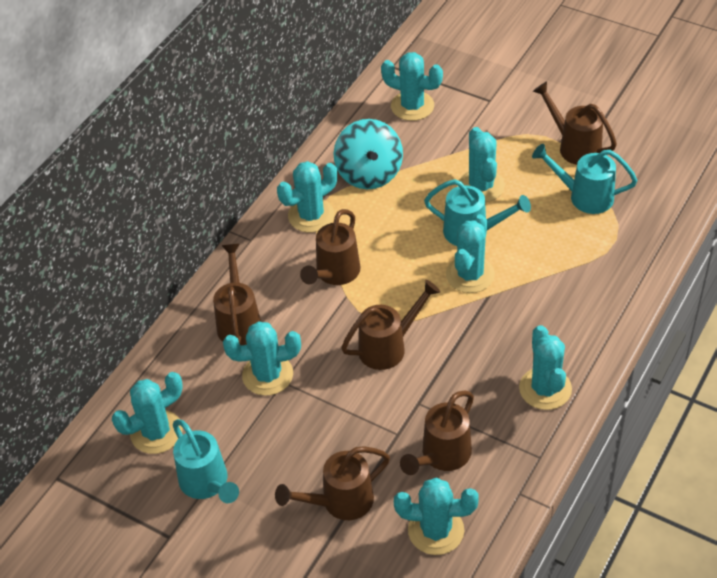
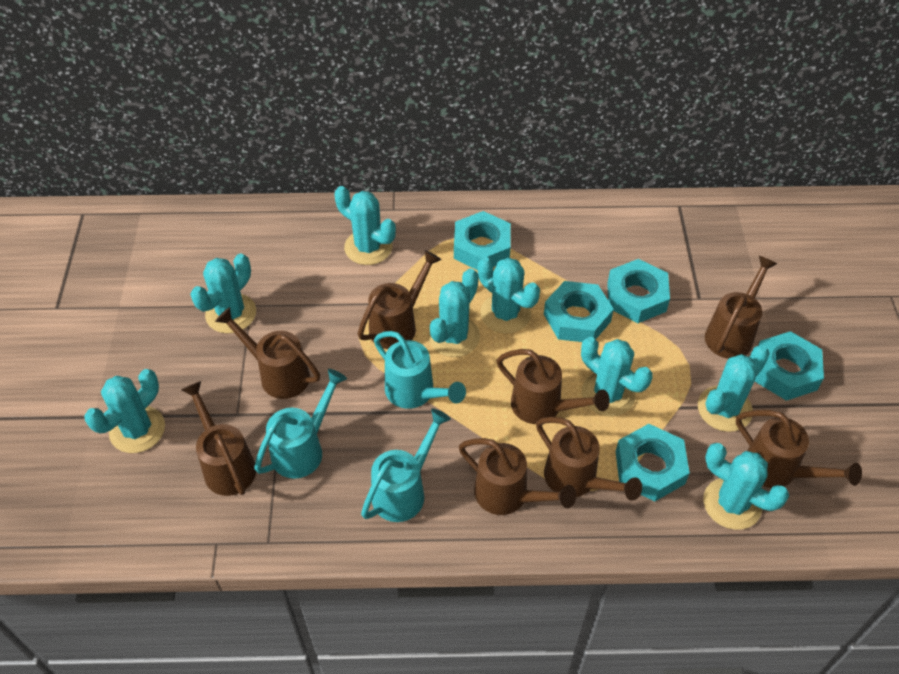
brown watering can: [213,244,261,345] [275,446,390,520] [300,209,361,285] [341,280,440,370] [400,390,474,475] [533,81,617,165] = 6 -> [181,381,256,496] [215,307,320,399] [358,250,442,349] [459,438,576,515] [497,349,610,424] [536,417,642,501] [705,256,777,359] [736,410,862,488] = 8
turquoise nut: none = 0 -> [454,211,511,270] [544,281,614,342] [607,259,670,323] [616,424,690,501] [755,331,824,401] = 5
turquoise spinning top: [334,119,403,189] = 1 -> none = 0

